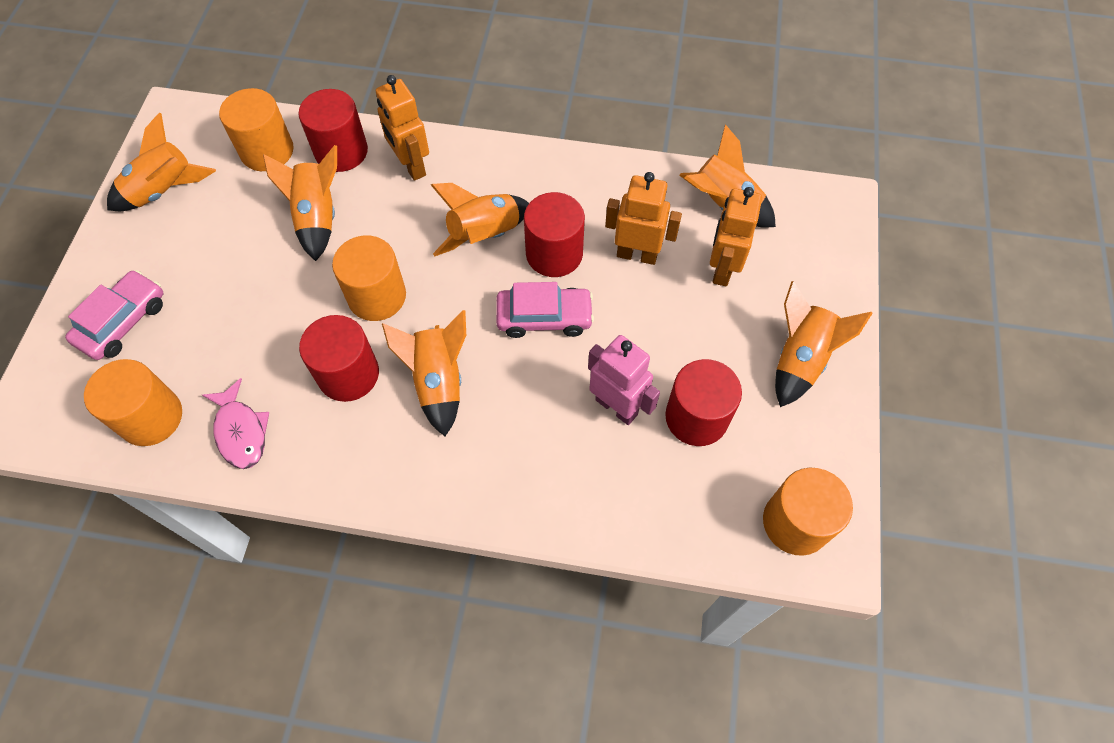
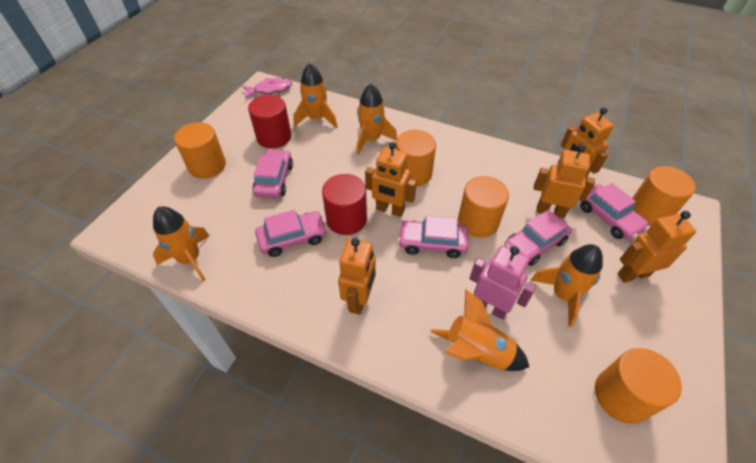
orange cylinder: [84,359,182,446] [219,88,294,171] [332,236,406,321] [763,468,853,556] = 4 -> [174,122,226,179] [396,130,436,187] [458,176,509,238] [595,348,682,424] [632,166,696,226] = 5
orange robot: [376,75,429,181] [605,172,682,265] [710,187,762,286] = 3 -> [338,238,376,315] [365,142,417,217] [533,144,595,218] [561,107,614,178] [617,211,696,283] = 5
orange rocket: [107,113,216,211] [263,145,337,261] [382,310,466,436] [431,183,529,256] [679,124,776,228] [775,281,873,407] = 6 -> [153,206,210,282] [293,63,338,128] [357,84,397,155] [430,289,529,371] [530,244,603,327] = 5
pink car: [65,270,163,360] [496,282,594,338] = 2 -> [252,149,293,198] [255,210,327,257] [398,216,468,258] [505,210,572,266] [579,183,650,240] = 5
red cylinder: [298,89,368,172] [299,315,379,402] [524,192,585,277] [665,359,742,446] = 4 -> [248,95,291,148] [322,174,367,235] = 2

